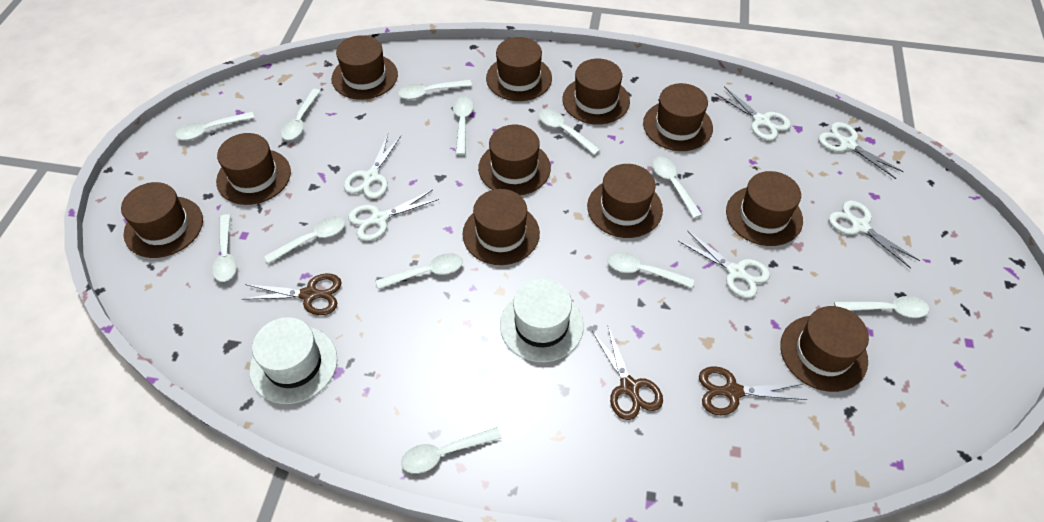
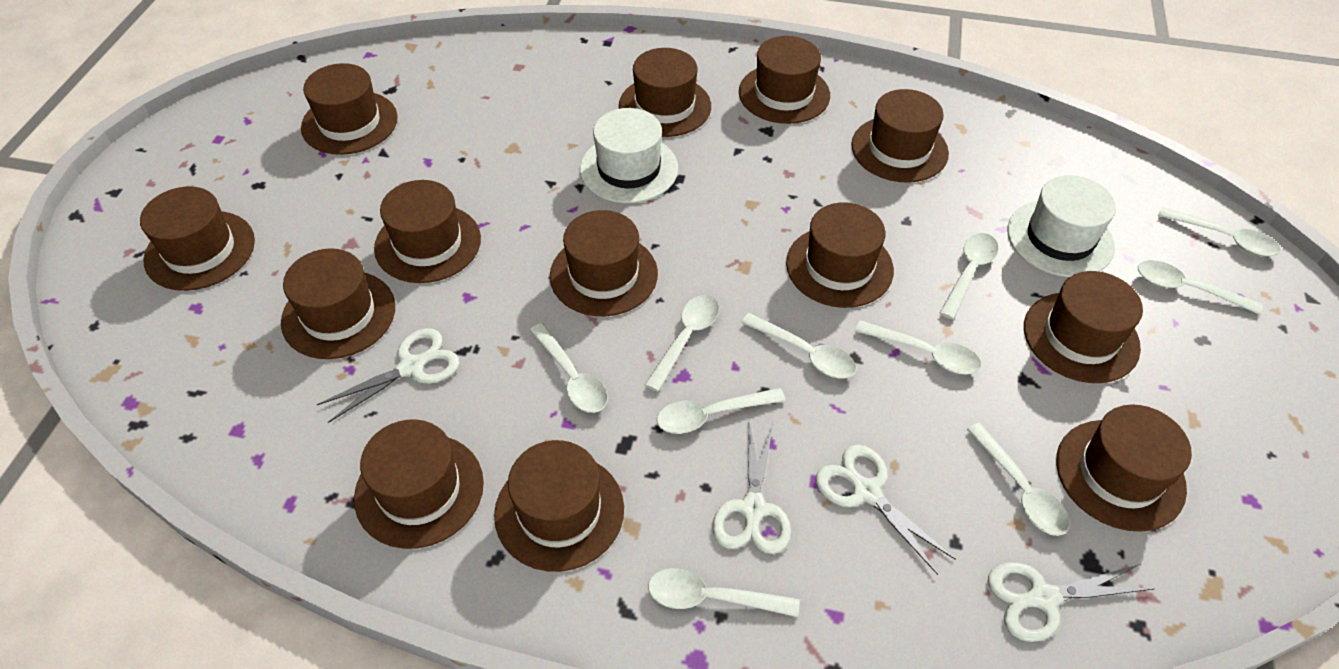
brown hat: [121,182,203,258] [216,133,291,205] [332,35,398,100] [462,189,540,265] [478,125,551,195] [486,37,552,101] [562,59,630,124] [587,164,663,238] [643,83,713,151] [726,171,803,246] [780,306,869,392] = 11 -> [140,186,255,291] [281,248,395,359] [301,63,398,155] [354,420,484,549] [374,180,481,283] [494,440,624,572] [550,210,658,316] [619,48,711,137] [739,36,830,124] [786,202,894,308] [851,89,949,183] [1024,271,1143,383] [1056,404,1192,532] = 13
brown scissors: [242,273,342,315] [592,326,663,420] [699,366,808,415] = 3 -> none = 0
white scissors: [344,134,401,199] [348,190,439,241] [678,231,770,298] [715,86,791,141] [819,122,904,179] [829,201,920,269] = 6 -> [317,328,460,423] [712,420,791,554] [816,445,956,575] [988,562,1154,642] = 4
white spoon: [175,112,255,140] [212,214,237,282] [264,216,345,264] [281,89,321,140] [376,253,463,289] [398,80,472,100] [401,427,501,474] [453,96,474,155] [538,109,600,155] [607,252,694,288] [652,156,702,218] [834,296,929,318] = 12 -> [529,323,608,413] [645,295,719,392] [648,568,799,617] [657,388,785,434] [741,313,857,379] [855,320,981,375] [940,233,998,319] [966,423,1069,536] [1138,260,1263,315] [1158,207,1280,256] = 10

